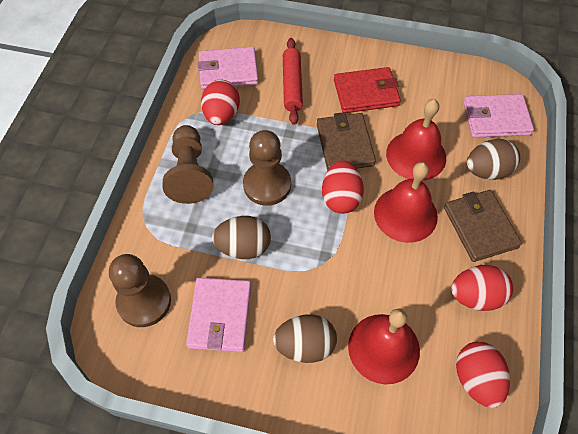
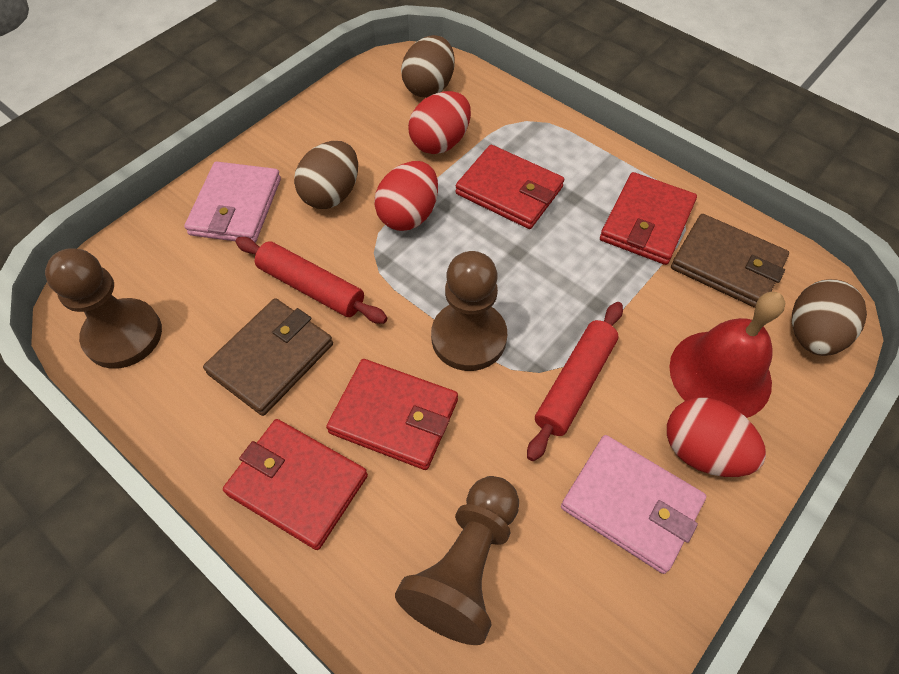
pink wallet: [186,278,251,352] [197,47,258,89] [464,94,534,138] = 3 -> [184,161,281,243] [561,435,706,574] = 2
red bell: [348,309,420,384] [374,162,438,243] [386,99,446,181] = 3 -> [669,292,785,418] = 1
red egg: [201,80,240,125] [322,160,364,214] [451,265,513,311] [456,342,510,408] = 4 -> [374,161,438,231] [408,91,471,154] [667,398,766,477] = 3
red rolling pin: [283,38,303,125] = 1 -> [235,237,388,324] [527,302,623,461] = 2
red wallet: [334,67,401,113] = 1 -> [223,419,368,550] [326,359,458,470] [455,145,564,229] [600,172,697,265] = 4

